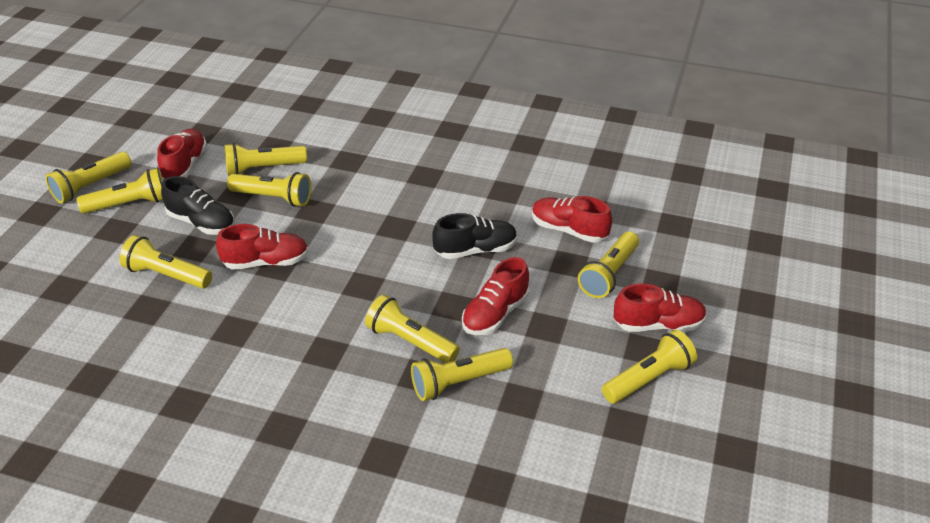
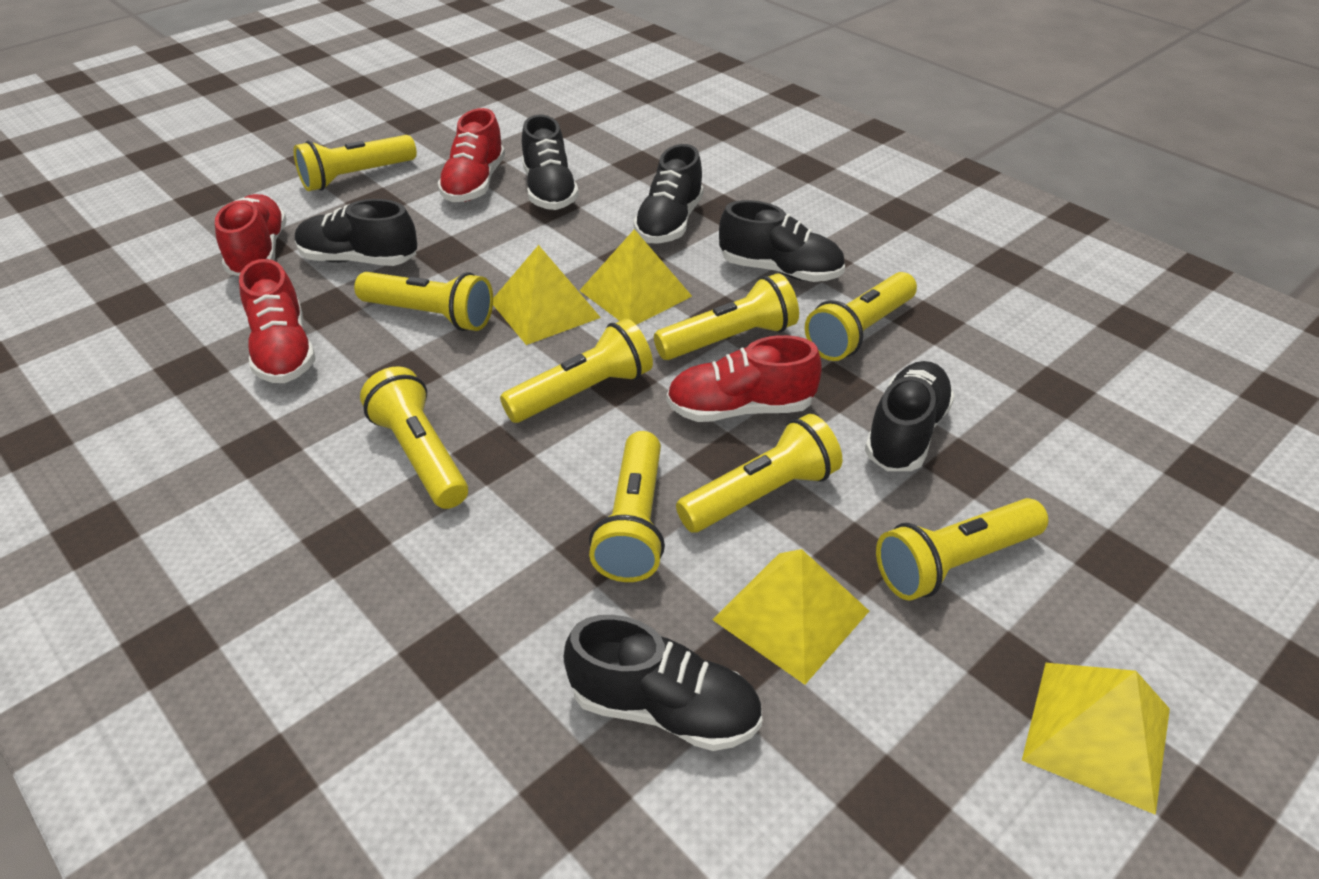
black shoe: [161,176,235,235] [432,213,517,259] = 2 -> [295,199,417,266] [522,115,579,210] [563,615,762,751] [633,144,704,243] [719,200,845,282] [865,361,955,471] = 6
red shoe: [157,129,207,180] [216,224,309,270] [462,257,529,335] [532,196,612,243] [614,284,707,332] = 5 -> [215,194,287,276] [239,259,315,383] [437,108,505,202] [667,335,822,422] = 4
yellow pyramid: none = 0 -> [493,245,601,345] [579,229,692,325] [712,549,869,685] [1022,663,1170,815] = 4

